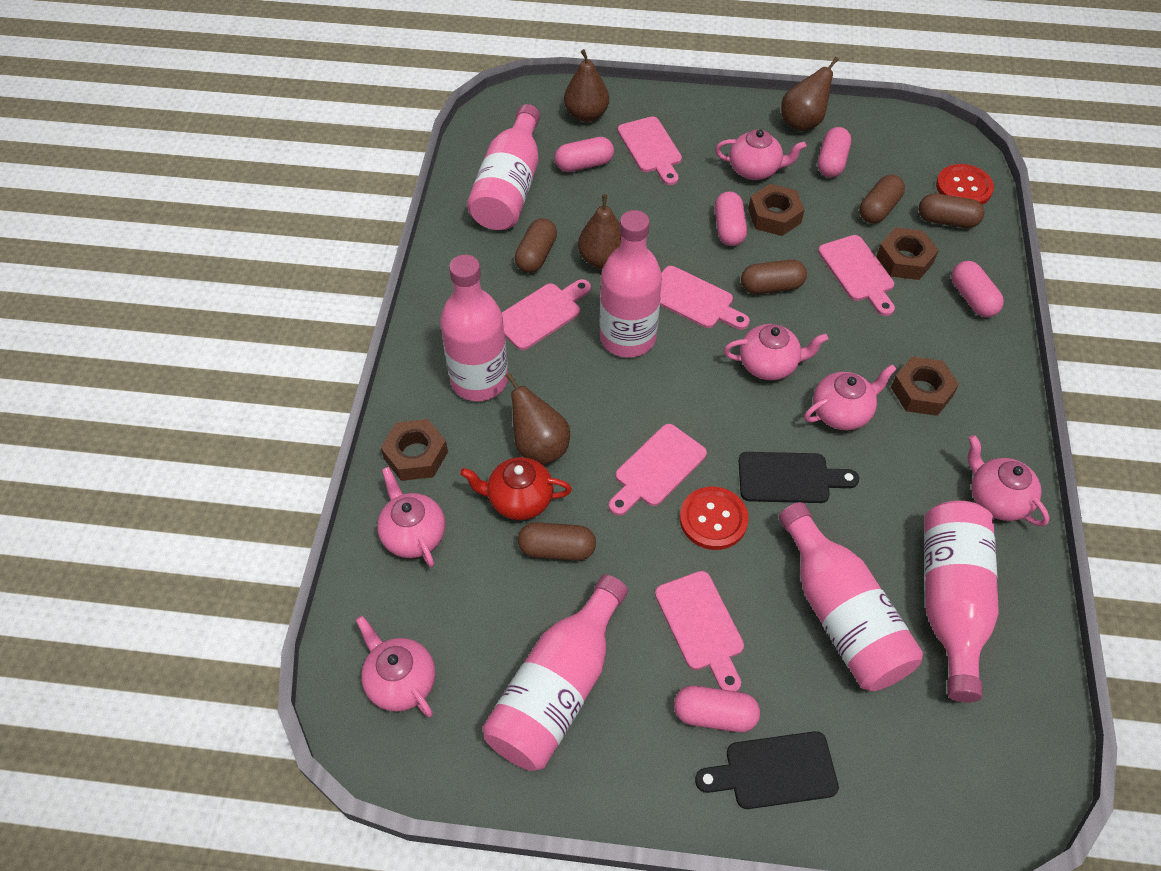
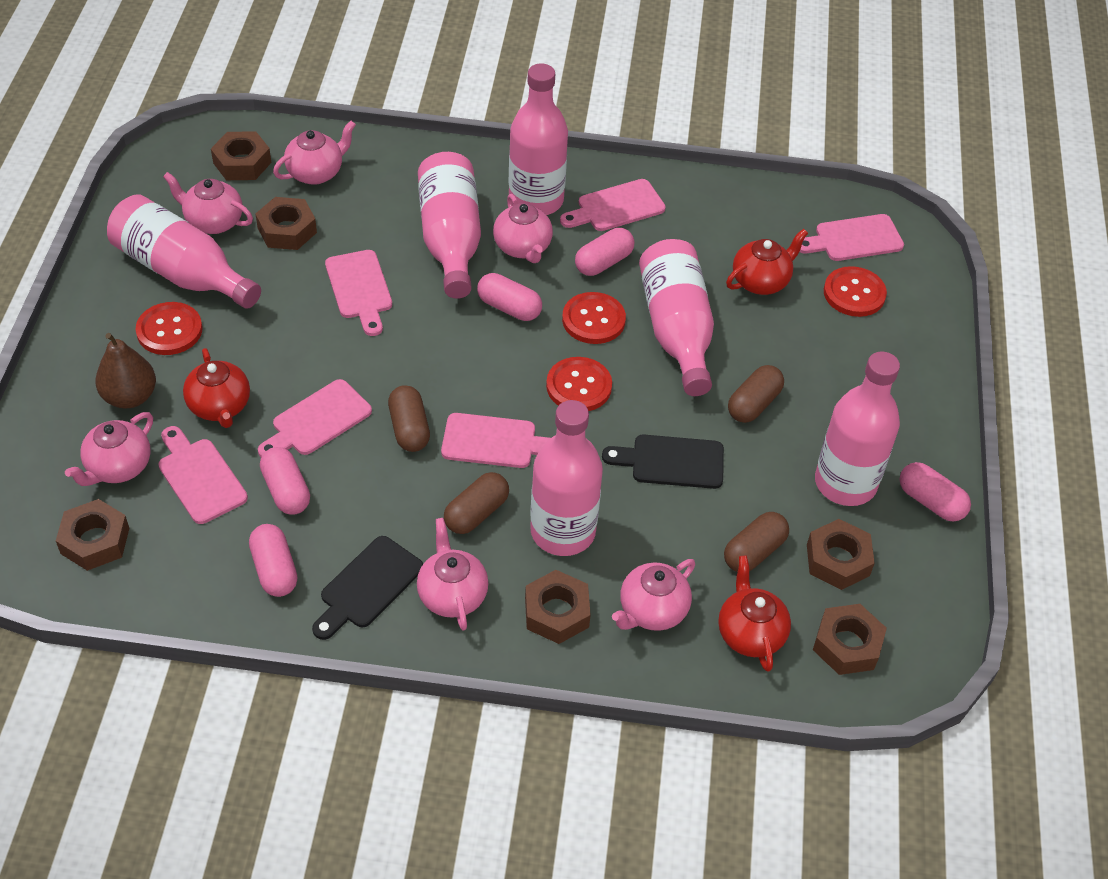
brown capsule: [515,218,557,273] [518,522,596,561] [741,260,807,294] [860,175,905,224] [919,194,985,228] = 5 -> [388,385,430,452] [444,472,509,534] [724,512,789,572] [728,365,784,423] = 4
brown nut: [381,419,448,481] [748,184,804,236] [876,228,939,280] [891,356,959,416] = 4 -> [56,499,129,571] [211,131,271,180] [255,197,317,250] [525,570,591,644] [807,519,875,590] [813,604,887,675] = 6
brown pear: [505,372,570,465] [564,49,609,122] [578,194,621,269] [781,57,839,131] = 4 -> [95,333,156,408] = 1
red button: [680,487,749,550] [936,164,994,205] = 2 -> [135,302,203,355] [546,357,612,411] [562,292,626,344] [824,266,887,317] = 4
red teapot: [460,457,572,520] = 1 -> [183,348,250,428] [718,555,791,672] [726,229,808,295] = 3

